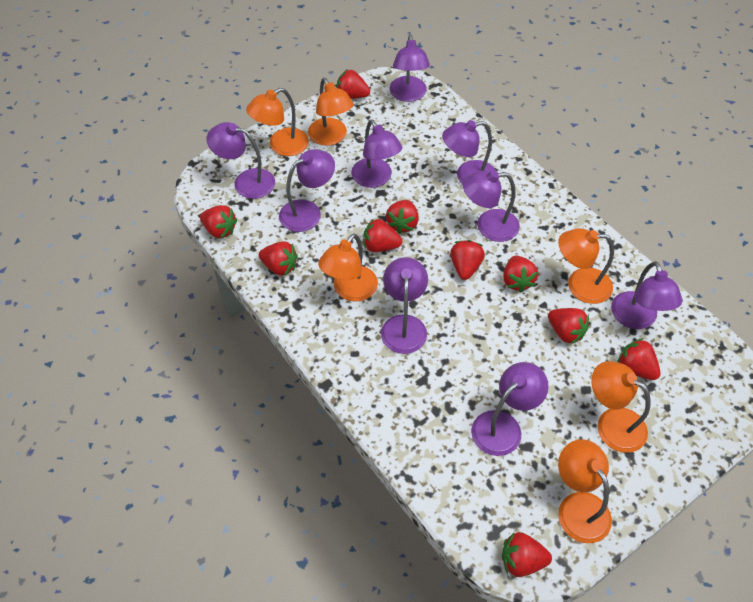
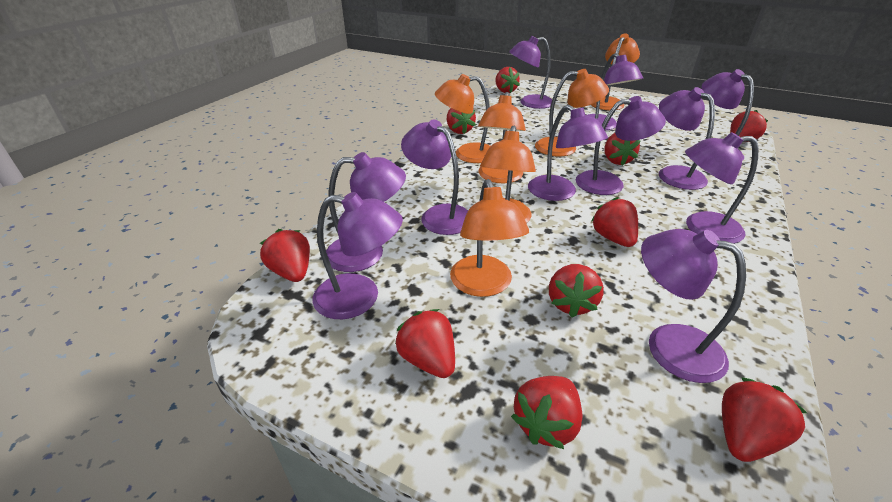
purple lamp: [206,122,275,199] [279,149,335,232] [351,119,402,188] [381,257,428,354] [390,34,430,102] [442,120,496,185] [463,170,520,242] [471,362,549,456] [611,261,682,329] = 9 -> [312,192,403,319] [326,152,406,272] [401,120,468,235] [509,36,552,109] [528,105,608,201] [576,96,666,195] [586,53,643,130] [641,229,746,383] [659,87,715,190] [685,132,758,244] [702,69,754,161] = 11

